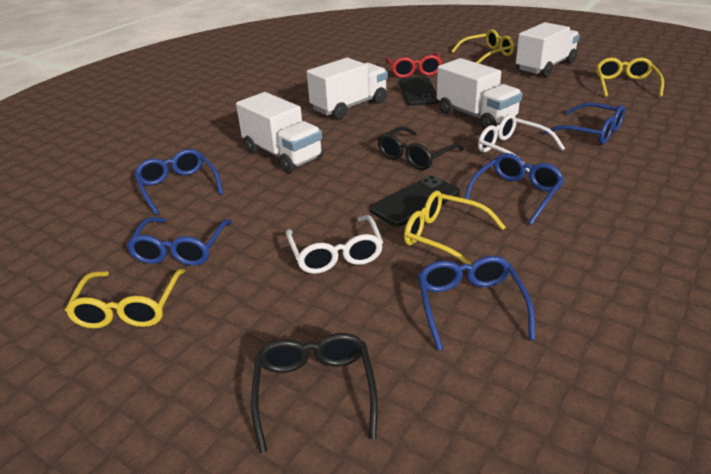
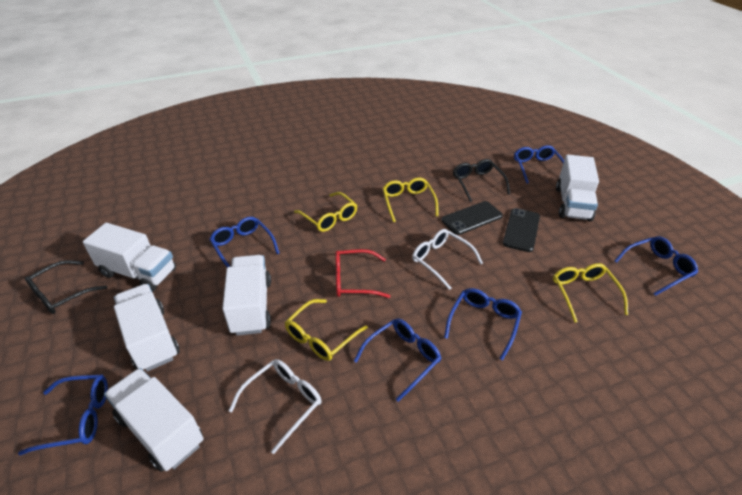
blue glasses: [126,217,232,266] [134,149,223,215] [418,256,535,351] [464,153,564,225] [543,103,625,144] = 5 -> [18,375,108,456] [209,217,279,267] [354,318,442,402] [444,288,522,360] [514,145,564,184] [614,236,698,296] = 6
white truck: [236,92,323,173] [307,58,388,119] [437,58,523,129] [516,22,580,77] = 4 -> [83,223,176,292] [104,368,203,472] [114,284,180,372] [222,255,271,336] [556,155,599,222] = 5

